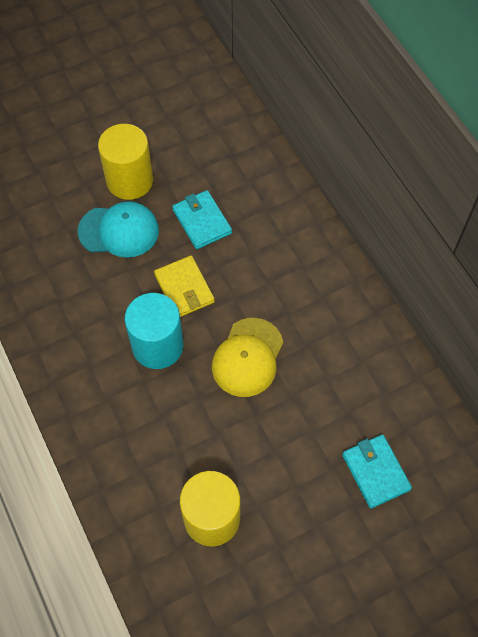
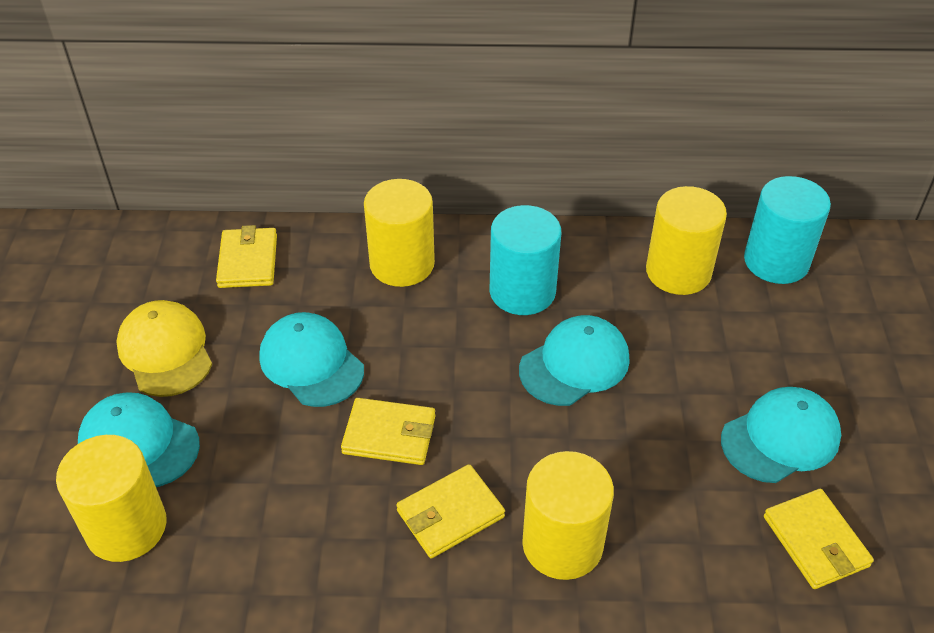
turquoise cap: [78,201,159,258] = 1 -> [78,392,200,487] [259,312,364,407] [519,315,630,406] [721,387,841,483] = 4
turquoise cylinder: [125,293,184,369] = 1 -> [490,205,561,315] [744,176,831,284] = 2
turquoise wallet: [172,190,232,249] [342,435,412,508] = 2 -> none = 0
yellow cylinder: [98,124,153,200] [180,471,240,546] = 2 -> [56,435,166,562] [364,179,435,287] [522,451,614,580] [646,186,727,295] = 4
yellow wallet: [154,256,215,317] = 1 -> [216,225,277,288] [341,398,435,465] [396,464,505,559] [764,489,874,589] = 4

